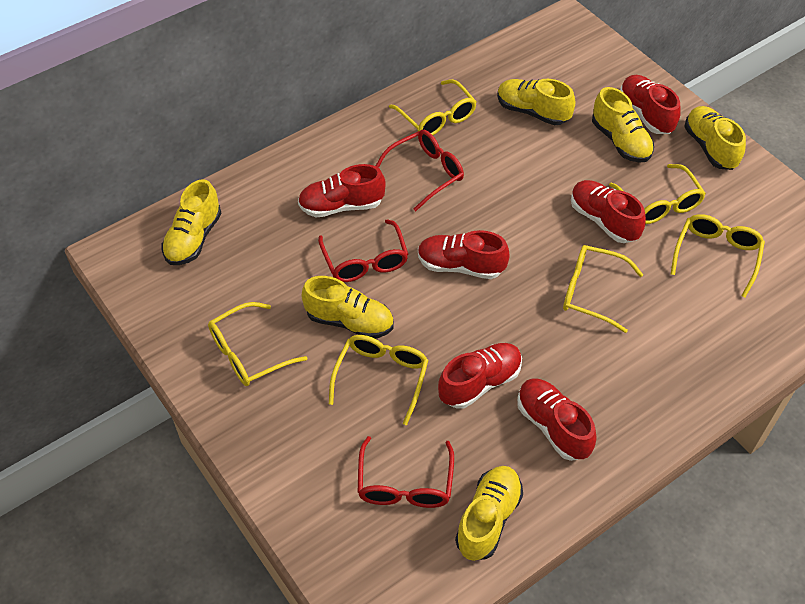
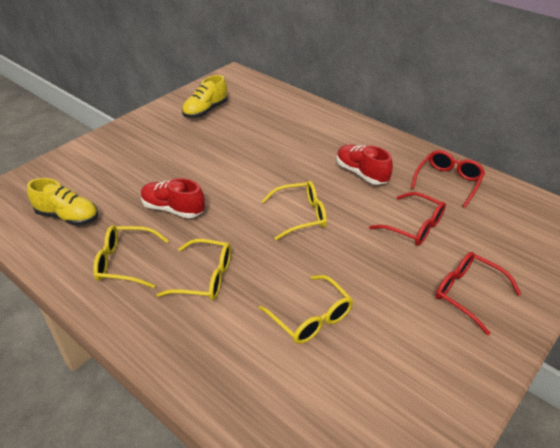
red shoe: [298,164,386,217] [418,230,510,279] [438,343,522,409] [517,378,597,461] [571,180,646,243] [620,75,681,134] = 6 -> [141,178,205,218] [336,145,393,185] = 2
yellow glasses: [208,302,307,386] [329,335,428,425] [389,79,477,135] [563,245,643,333] [609,164,706,224] [671,214,765,297] = 6 -> [93,225,169,288] [157,239,231,300] [259,275,353,344] [262,181,327,240] = 4
yellow shoe: [162,179,221,265] [301,276,394,338] [455,466,523,561] [497,79,576,125] [592,87,654,163] [684,106,746,170] = 6 -> [27,178,98,226] [182,75,228,118] = 2

